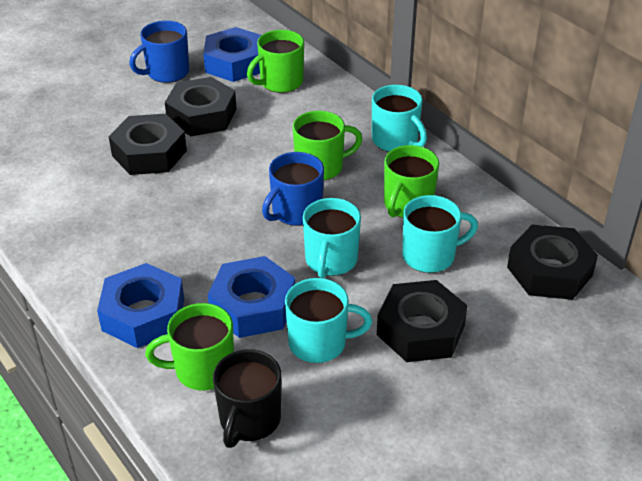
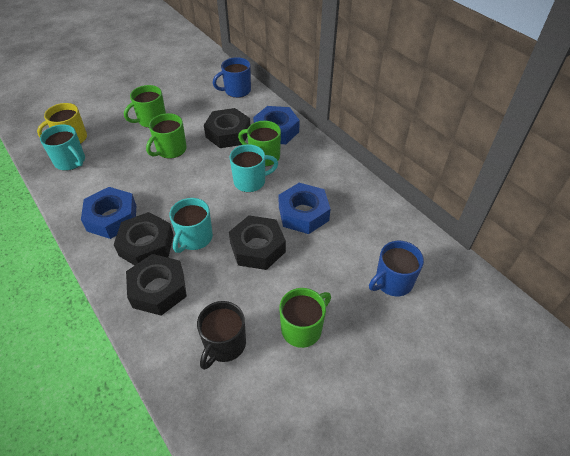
turquoise mug: [285,278,372,363] [303,198,361,278] [372,85,427,152] [402,195,478,273] = 4 -> [40,124,85,171] [169,198,213,253] [229,144,278,192] = 3
yellow mug: none = 0 -> [37,103,87,144] = 1

